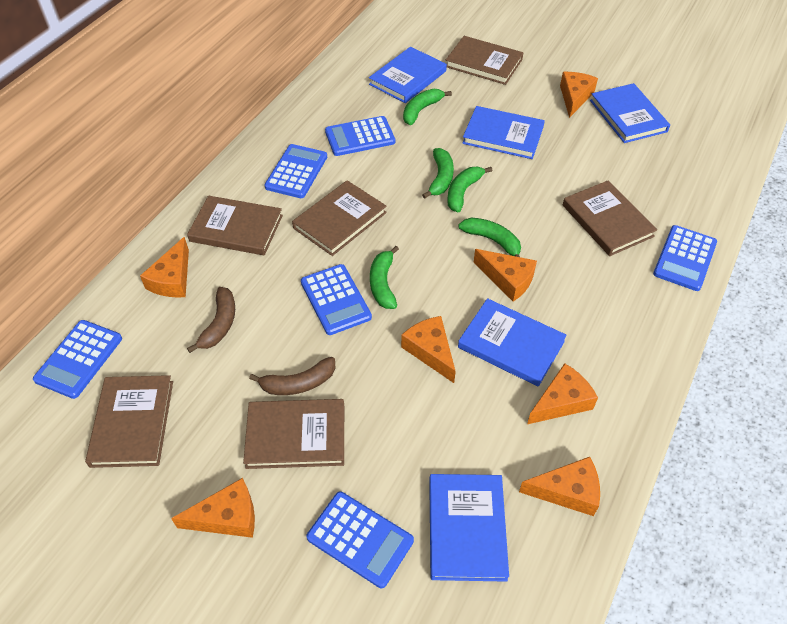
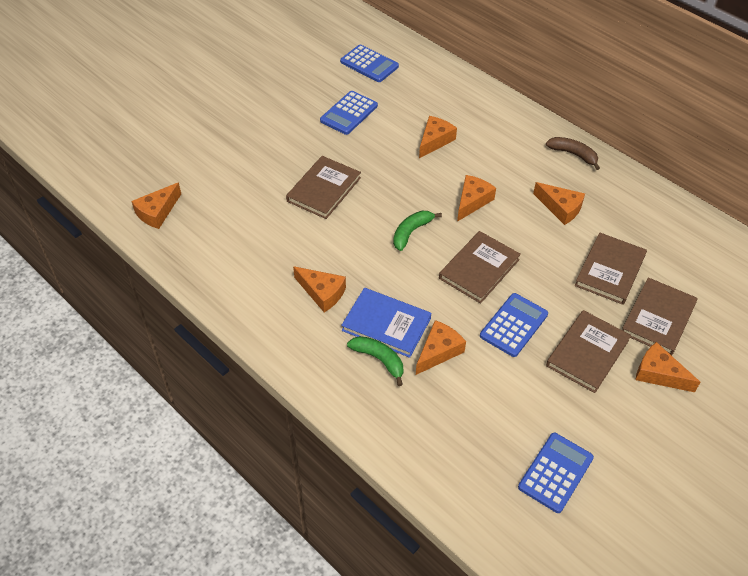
blue book: [369,47,447,103] [429,474,509,582] [458,298,567,387] [462,106,545,159] [590,83,670,143] = 5 -> [341,288,431,358] = 1
blue calculator: [33,320,122,399] [264,144,327,198] [301,264,372,335] [307,492,414,588] [325,116,395,156] [653,225,717,291] = 6 -> [320,91,378,135] [340,45,399,82] [480,293,548,357] [518,433,594,513] = 4
brown banana: [187,287,235,353] [249,357,335,395] = 2 -> [546,137,600,170] = 1
brown book: [85,375,173,468] [187,196,283,255] [243,399,344,469] [292,180,387,256] [446,36,523,85] [563,181,657,256] = 6 -> [286,156,361,219] [439,231,521,303] [546,310,631,393] [575,233,647,305] [622,277,698,356] = 5
green banana: [370,246,399,309] [403,89,452,125] [422,148,454,199] [447,167,492,212] [458,218,521,257] = 5 -> [347,336,403,386] [393,211,442,251] = 2

